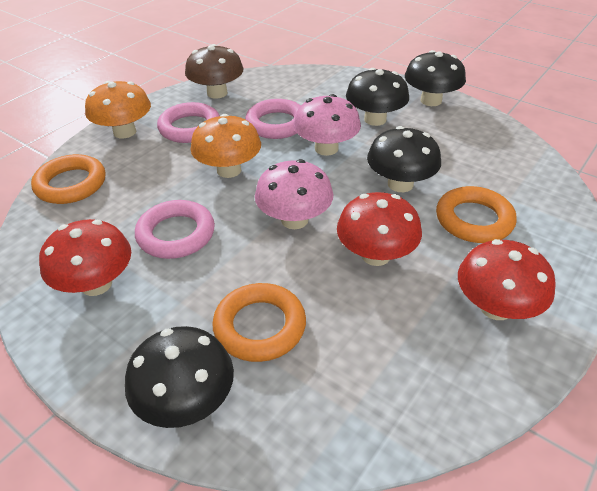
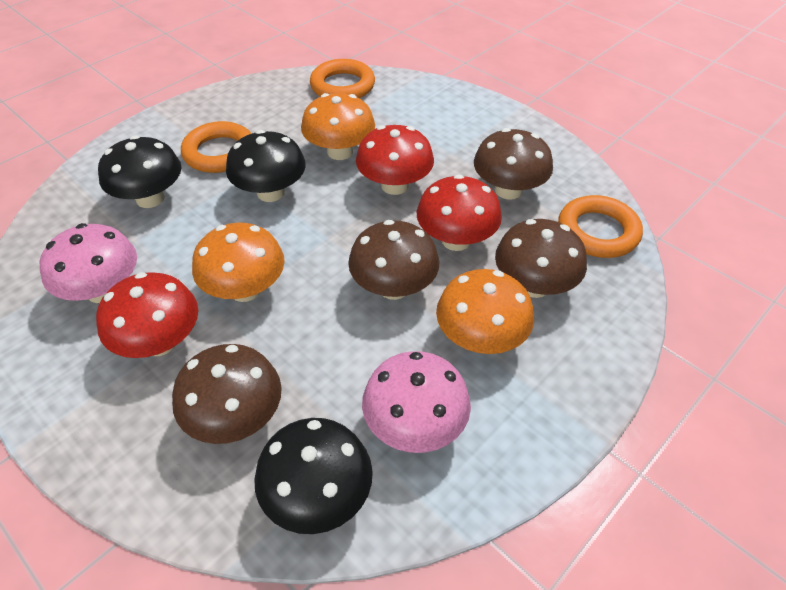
black mushroom: [125,326,234,428] [346,68,409,126] [367,126,441,192] [405,50,466,106] = 4 -> [98,135,182,208] [226,130,306,202] [254,418,373,534] = 3
brown mushroom: [185,44,244,99] = 1 -> [172,344,282,444] [348,220,439,300] [474,128,553,200] [495,219,587,298] = 4
orange mushroom: [85,81,151,138] [190,114,261,178] = 2 -> [192,223,285,302] [301,93,375,160] [436,269,534,354] = 3
pink ring: [135,200,215,259] [157,102,220,143] [245,99,301,139] = 3 -> none = 0

